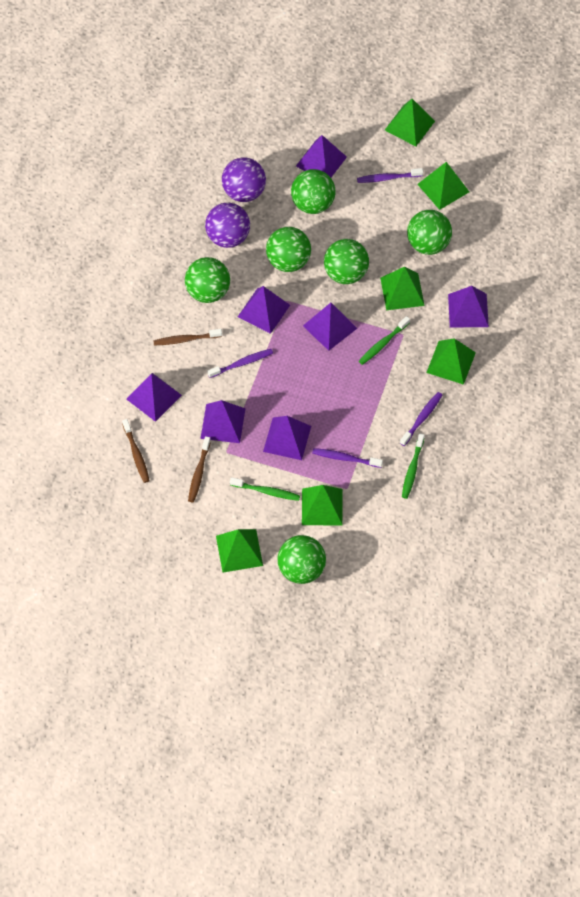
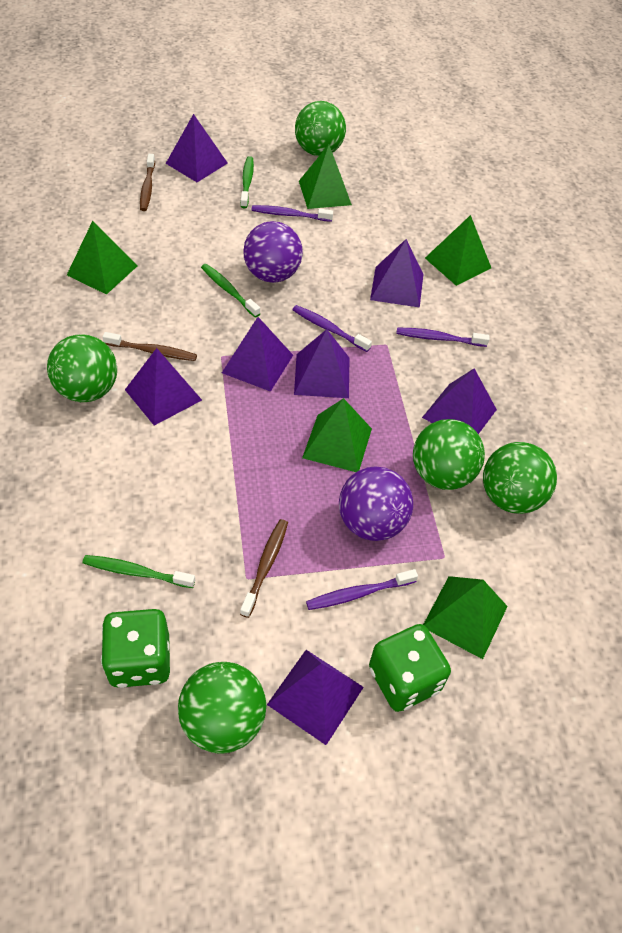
green ball: [185,257,230,303] [266,227,311,272] [278,535,326,584] [291,169,336,214] [324,239,369,284] [407,210,452,255] = 6 -> [47,334,117,402] [178,662,267,754] [295,101,346,156] [413,419,485,490] [483,442,557,514] = 5
green dice: none = 0 -> [101,609,170,688] [369,624,451,712] = 2
green pyramid: [216,529,263,572] [302,485,343,526] [380,267,425,310] [385,99,435,146] [417,162,469,210] [426,338,476,385] = 6 -> [67,221,137,295] [299,144,352,209] [302,398,372,472] [423,576,508,659] [425,215,491,286] = 5

